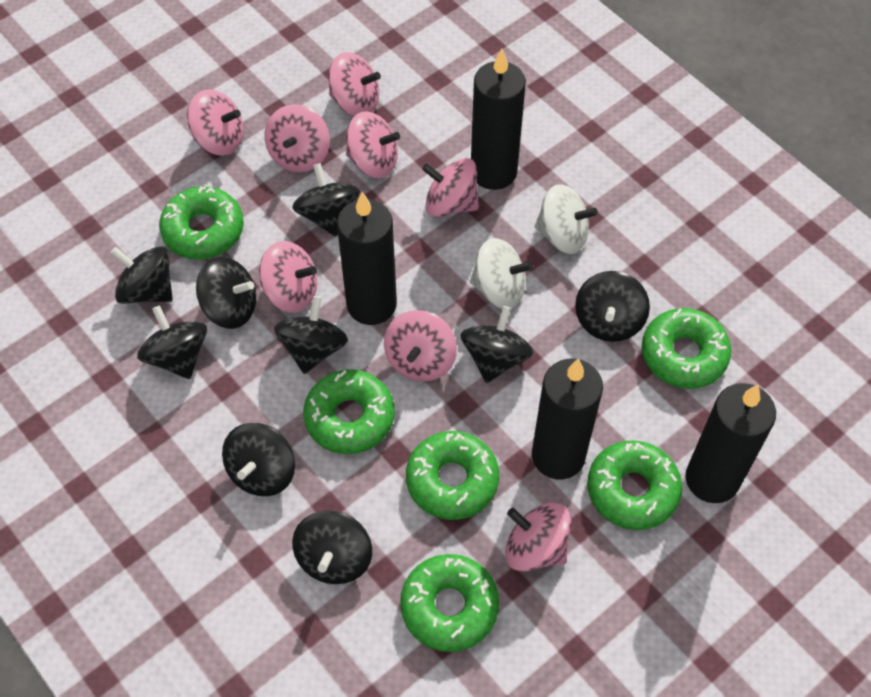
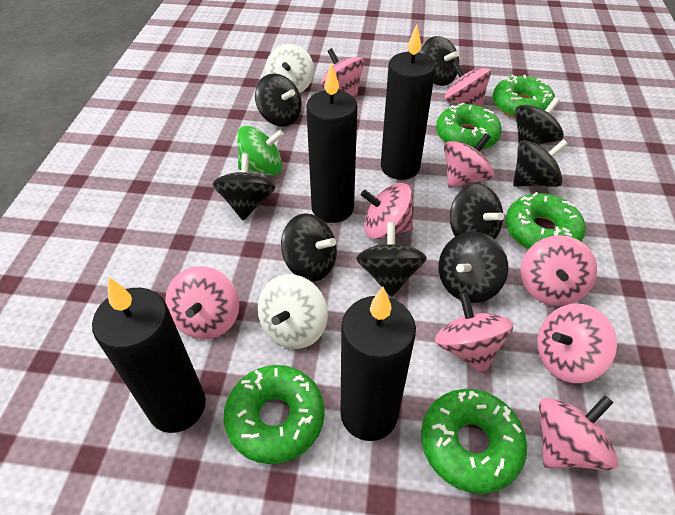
green donut: [159,186,244,260] [303,370,394,454] [400,554,499,652] [406,431,499,520] [587,440,682,530] [642,308,731,389] = 6 -> [223,365,325,464] [421,389,527,494] [436,103,502,150] [493,75,555,118] [505,192,586,249] = 5
green spinning top: none = 0 -> [237,126,284,175] = 1
pink spinning top: [187,89,244,156] [259,241,317,313] [265,104,330,172] [328,52,381,116] [346,111,400,178] [384,310,457,382] [422,158,479,217] [505,503,571,572] = 8 -> [165,266,239,339] [321,48,364,98] [361,183,413,239] [435,292,513,374] [444,133,494,188] [445,60,491,107] [521,235,597,306] [537,304,617,383] [539,395,618,470] = 9

